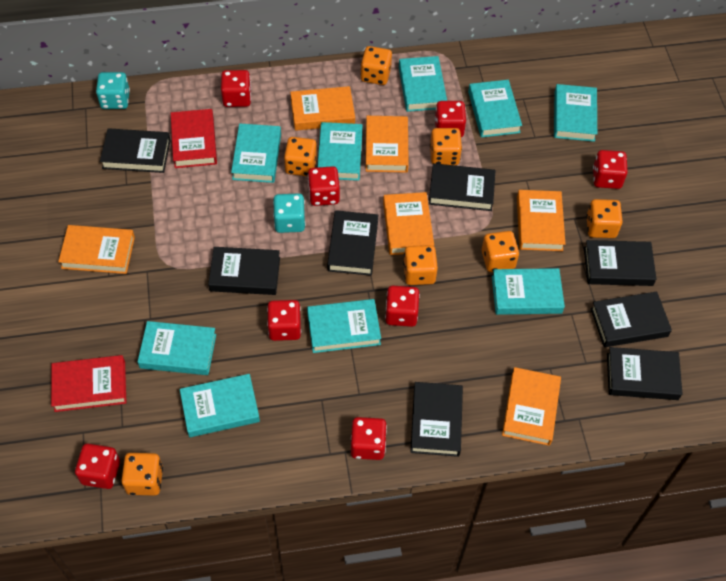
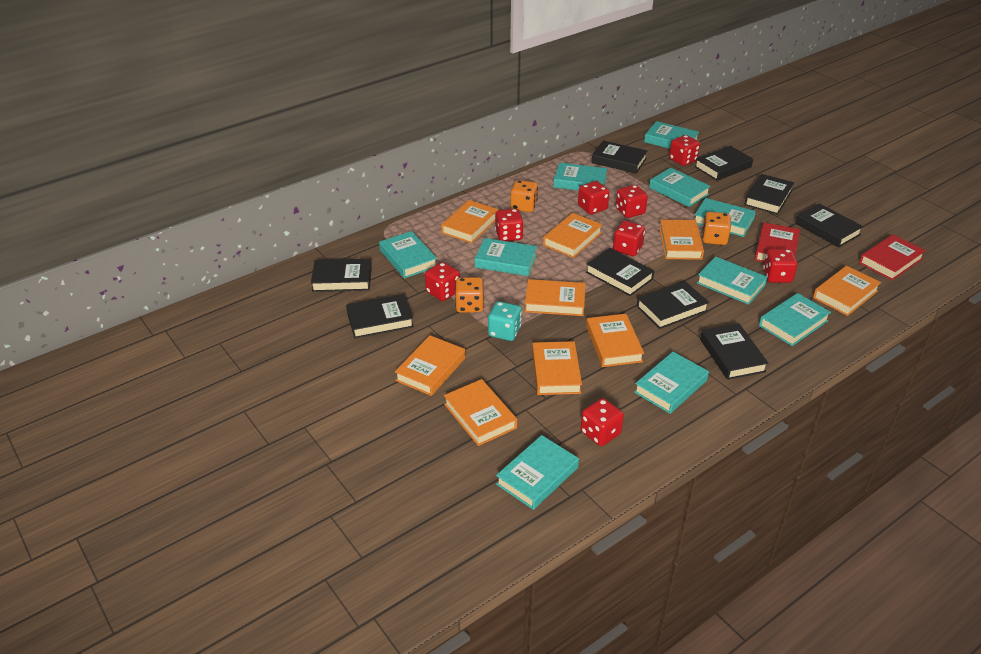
black book: [100,128,171,173] [208,247,280,295] [327,210,378,276] [410,382,463,457] [429,163,496,211] [584,240,656,286] [590,291,672,347] [607,347,682,400] = 8 -> [311,259,372,292] [346,294,414,338] [586,248,654,296] [591,141,647,173] [637,281,709,329] [694,146,753,181] [700,323,768,380] [744,174,794,215] [795,203,863,247] = 9
orange book: [58,225,135,274] [290,86,355,131] [366,116,409,173] [383,192,434,255] [502,367,561,446] [517,190,565,251] = 6 -> [395,335,465,396] [441,200,498,243] [444,379,517,446] [525,279,585,316] [532,341,582,395] [543,213,602,258] [586,314,644,367] [659,220,704,260] [813,266,881,316] = 9
orange dice: [121,453,163,496] [284,137,317,176] [360,46,392,85] [403,245,438,285] [430,128,462,165] [482,231,519,272] [586,199,623,238] = 7 -> [455,277,484,313] [511,180,538,212] [702,212,731,245] = 3
turquoise book: [138,321,216,375] [180,374,260,437] [231,123,281,183] [307,299,381,353] [317,122,363,181] [399,56,447,112] [468,80,522,138] [492,268,565,315] [554,84,597,142] = 9 -> [379,231,437,278] [475,238,537,276] [496,435,579,510] [553,163,607,191] [634,352,709,414] [644,121,699,149] [649,168,711,207] [695,198,756,237] [697,257,767,305] [759,293,831,346] = 10
turquoise dice: [96,72,130,109] [273,193,306,233] = 2 -> [488,301,522,341] = 1

